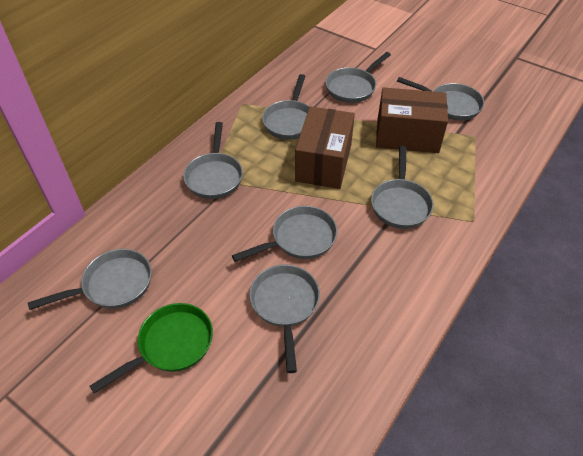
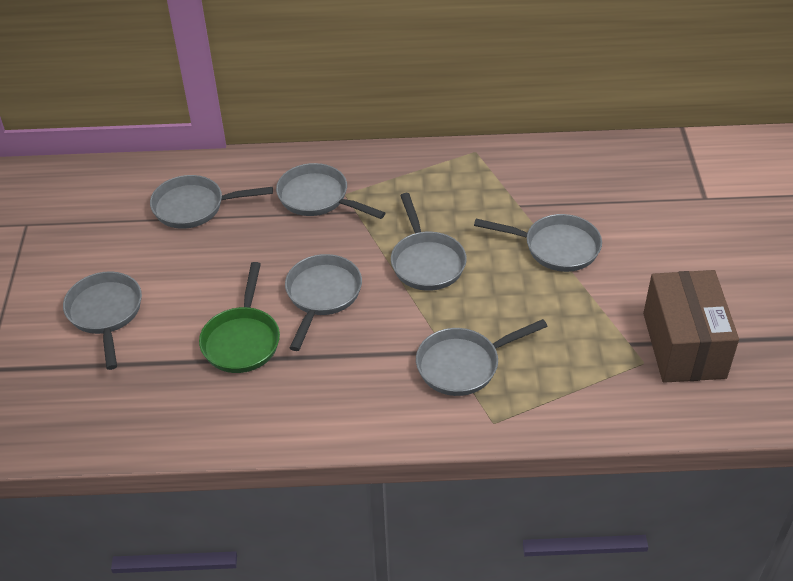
brown box: [295,106,355,189] [376,87,448,153] = 2 -> [643,270,739,383] = 1
grey pan: [28,249,152,310] [183,122,243,199] [232,206,338,262] [249,265,320,373] [262,74,310,140] [326,52,391,103] [371,146,434,229] [397,77,484,121] = 8 -> [63,271,142,370] [150,175,273,229] [276,163,385,219] [285,254,362,351] [391,193,467,291] [416,319,548,396] [474,214,602,272] = 7

